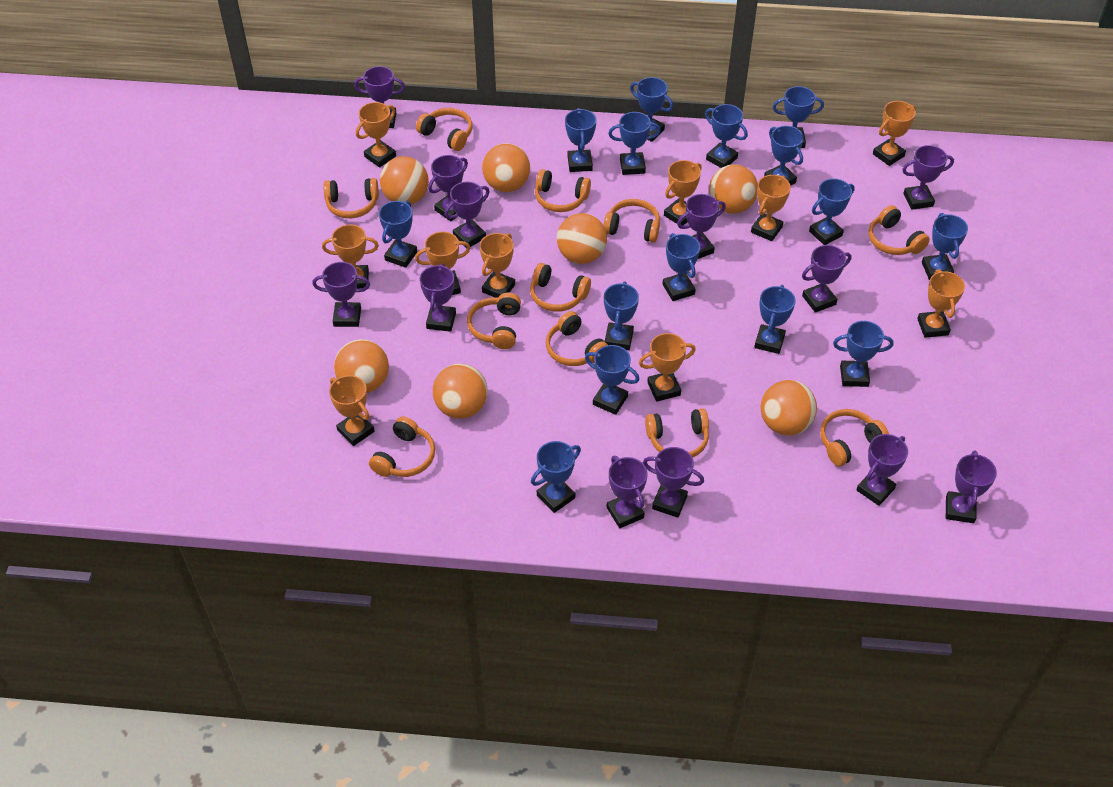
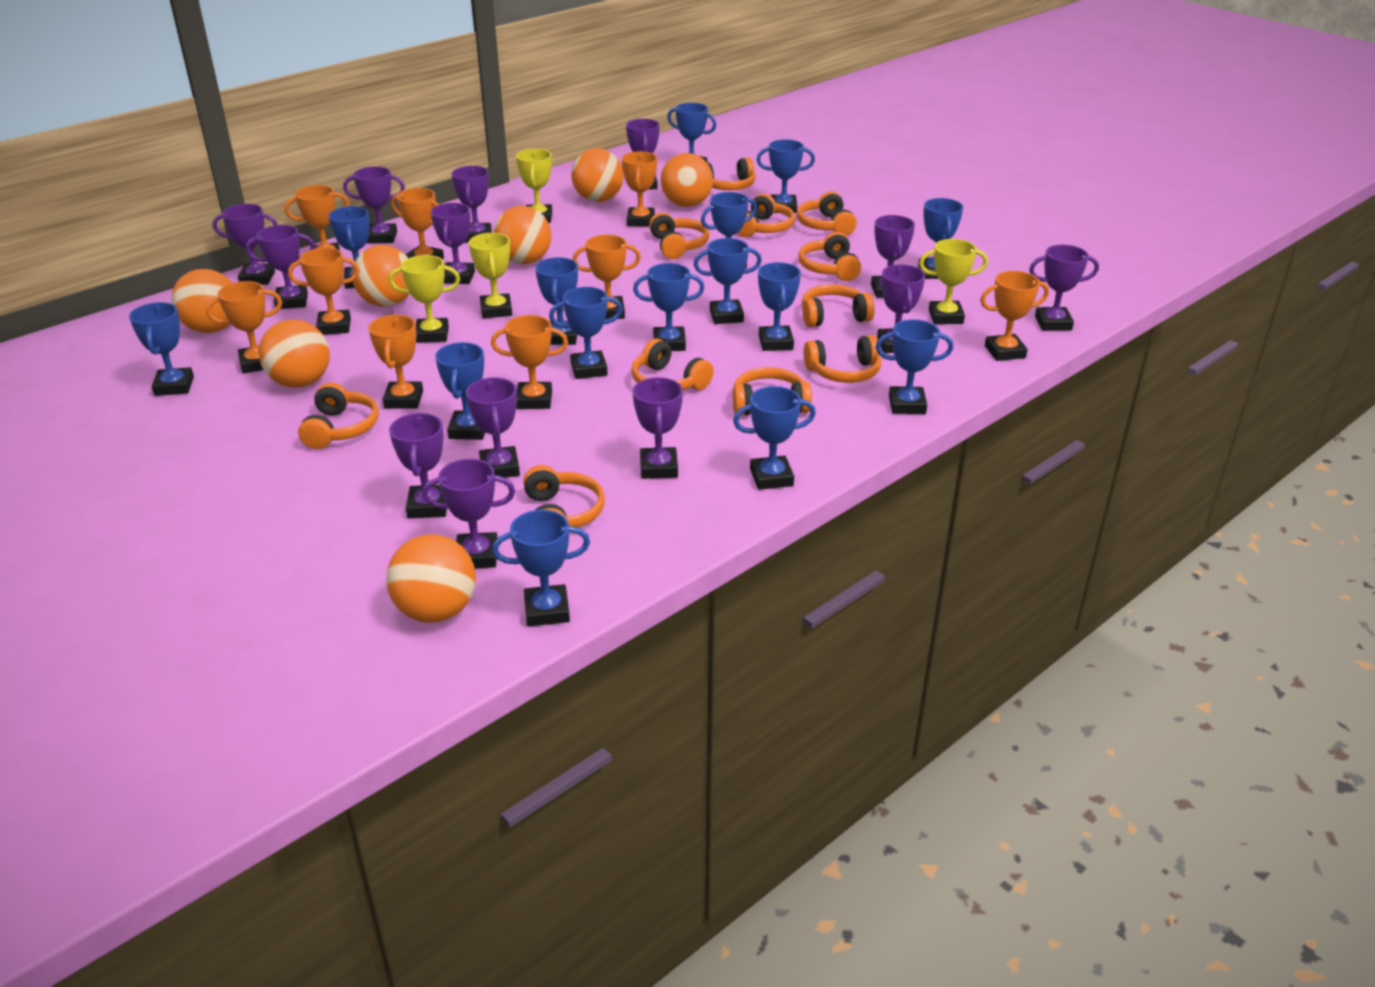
orange trophy: [322,224,379,289] [329,375,375,446] [356,102,396,167] [415,232,471,295] [480,233,515,297] [639,333,696,402] [664,160,702,225] [751,175,791,241] [873,101,916,166] [917,269,965,338] = 10 -> [206,281,282,374] [285,185,350,251] [288,248,360,335] [368,315,423,409] [391,188,444,259] [491,315,568,409] [573,235,641,320] [622,151,657,227] [980,271,1049,361] = 9
purple trophy: [312,262,370,327] [354,66,405,128] [420,263,456,332] [428,155,468,221] [445,182,490,248] [607,456,648,528] [643,447,704,518] [677,194,726,259] [802,245,851,313] [856,434,908,506] [902,145,954,210] [946,450,997,523] = 12 -> [213,204,278,285] [246,225,315,309] [343,166,405,244] [389,413,447,518] [422,459,515,568] [431,203,475,284] [452,166,492,243] [466,377,520,478] [626,119,660,190] [633,377,683,479] [871,215,915,298] [877,264,925,353] [1029,245,1099,331] = 13
yellow trophy: none = 0 -> [389,255,460,343] [469,233,512,318] [516,149,552,223] [919,239,988,324] = 4

